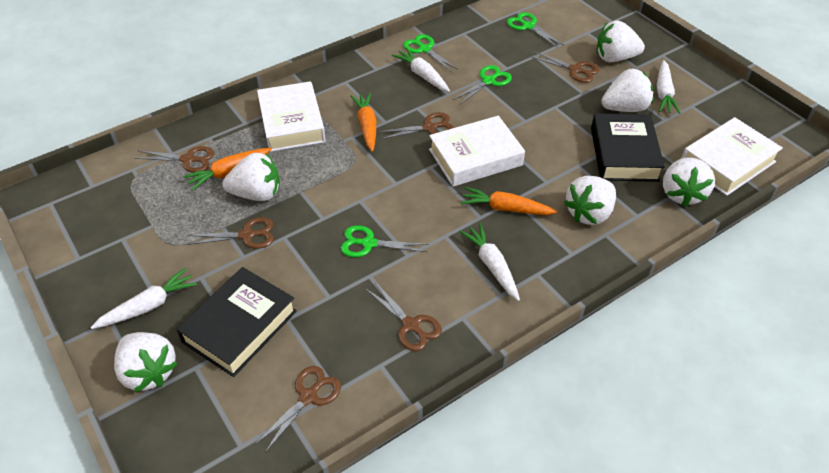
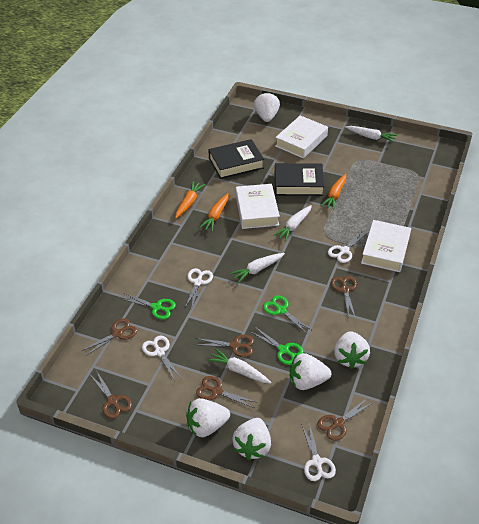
green scissors: [341,225,429,257] [403,34,457,72] [453,65,512,105] [507,12,563,48] = 4 -> [122,294,176,319] [251,327,304,365] [263,295,311,334] = 3
white scissors: none = 0 -> [142,336,182,381] [184,268,213,310] [301,423,336,481] [328,230,368,263] = 4
white strawberry: [114,332,178,392] [222,153,280,201] [564,176,616,225] [596,20,645,62] [601,69,653,112] [663,157,715,207] = 6 -> [186,398,230,437] [232,418,271,460] [254,92,280,122] [290,353,331,390] [334,331,370,369] = 5

